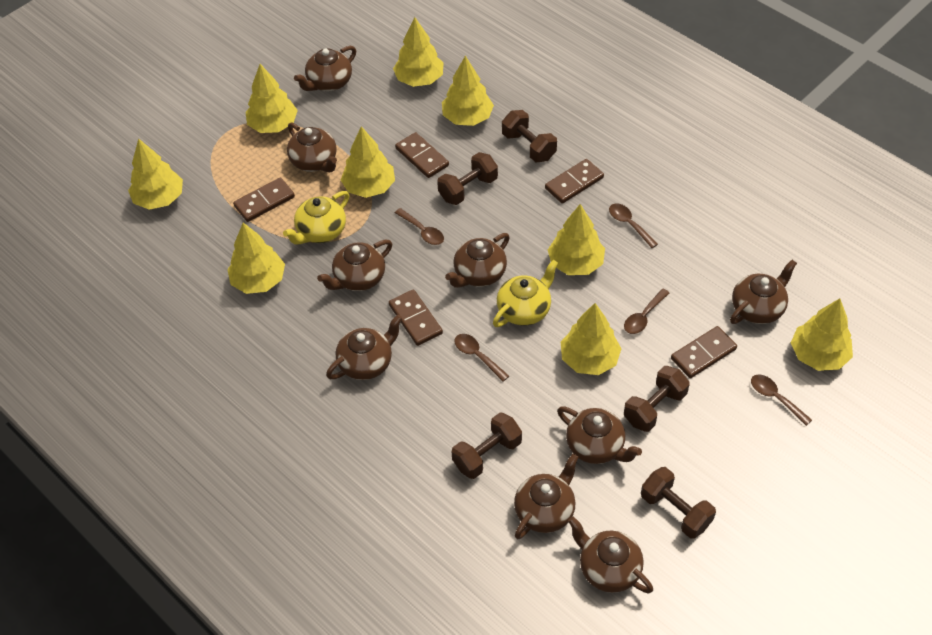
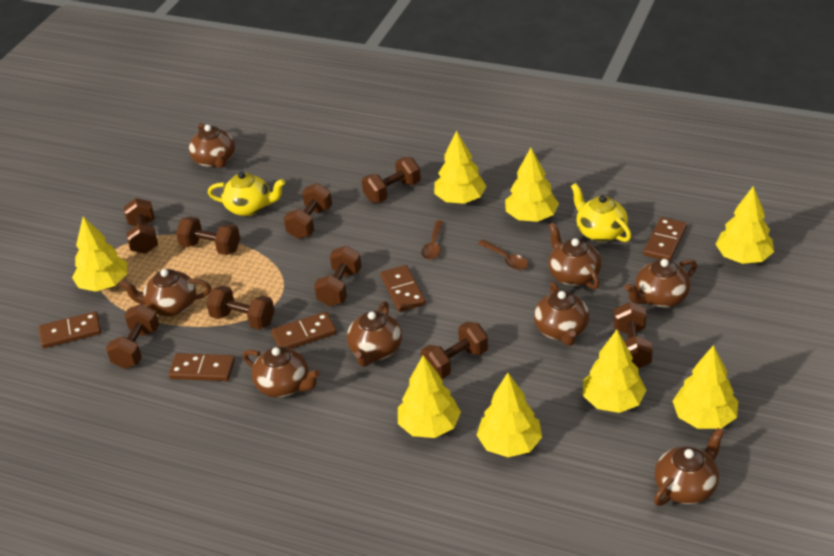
brown dumbbell: [437,152,498,205] [452,413,522,479] [502,110,557,162] [624,366,690,432] [641,467,716,539] = 5 -> [106,304,159,369] [124,198,158,254] [176,216,240,255] [206,286,275,330] [284,183,332,239] [314,246,362,306] [362,157,421,203] [421,322,488,379] [613,302,653,368] = 9
brown spoon: [395,208,444,245] [454,334,509,382] [609,203,658,248] [624,289,669,334] [751,374,812,426] = 5 -> [421,220,444,260] [478,240,529,270] = 2
brown teapot: [287,122,337,172] [294,46,356,91] [317,240,392,291] [326,315,403,380] [445,233,510,288] [514,454,578,539] [557,406,642,464] [568,517,653,594] [730,260,797,324] = 9 -> [120,269,211,316] [189,123,235,168] [243,347,320,398] [347,301,402,367] [534,282,589,346] [548,222,602,289] [625,259,697,308] [654,428,724,506] = 8
yellow tree: [128,138,183,210] [227,223,285,294] [245,64,298,133] [341,126,395,198] [393,17,444,87] [442,56,494,126] [548,204,605,275] [561,303,622,375] [791,298,853,371] = 9 -> [72,217,127,292] [398,355,461,438] [434,130,487,204] [477,373,542,457] [505,148,559,222] [583,330,647,413] [673,345,738,429] [716,186,774,264] = 8

